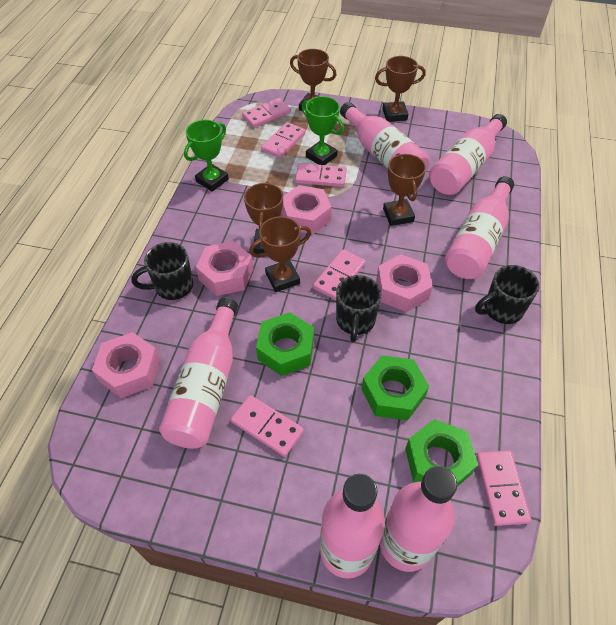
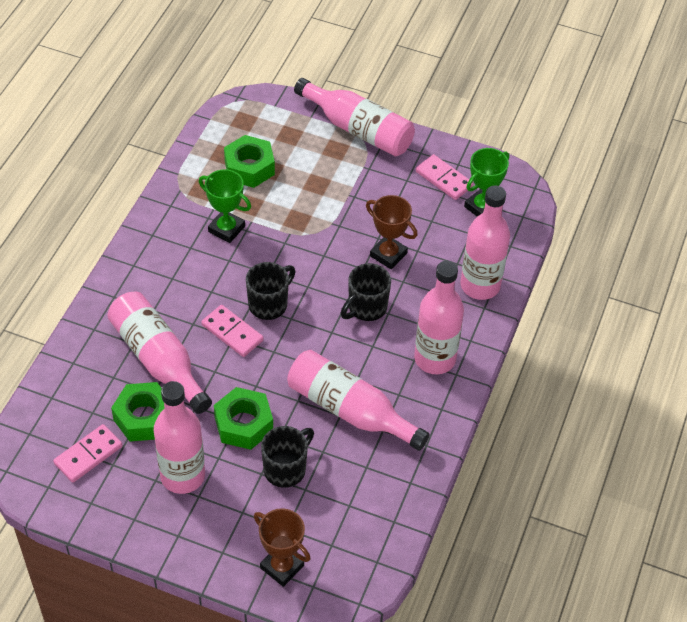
brown trophy: [244,182,283,254] [249,216,311,292] [290,49,336,111] [375,56,426,122] [383,153,426,226] = 5 -> [254,508,311,587] [366,195,418,269] = 2
pink domino: [231,395,304,457] [242,98,291,128] [261,122,305,158] [295,163,347,187] [313,249,366,300] [476,450,531,526] = 6 -> [53,424,122,483] [201,305,264,357] [416,154,473,200] = 3
pink nut: [92,332,160,398] [196,241,253,296] [281,185,331,234] [376,254,433,312] = 4 -> none = 0

